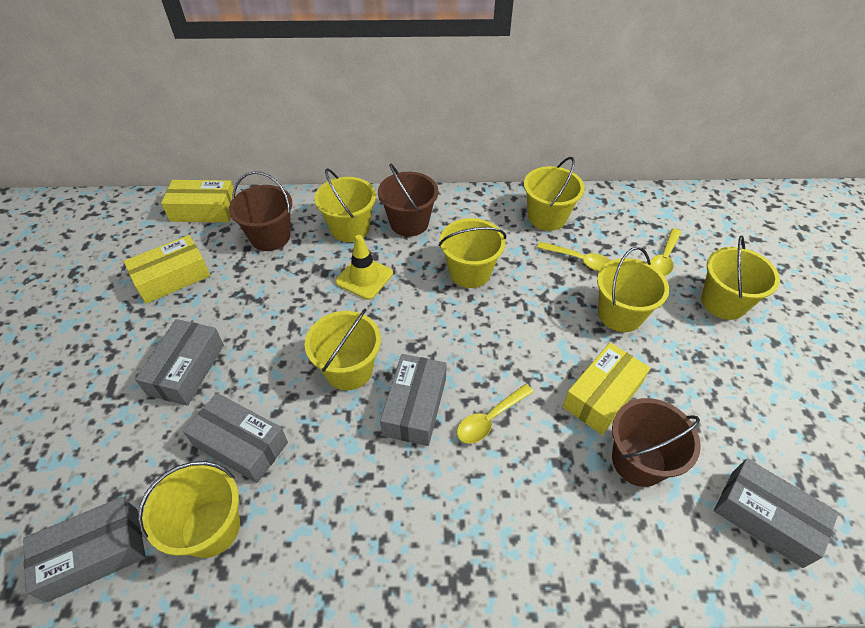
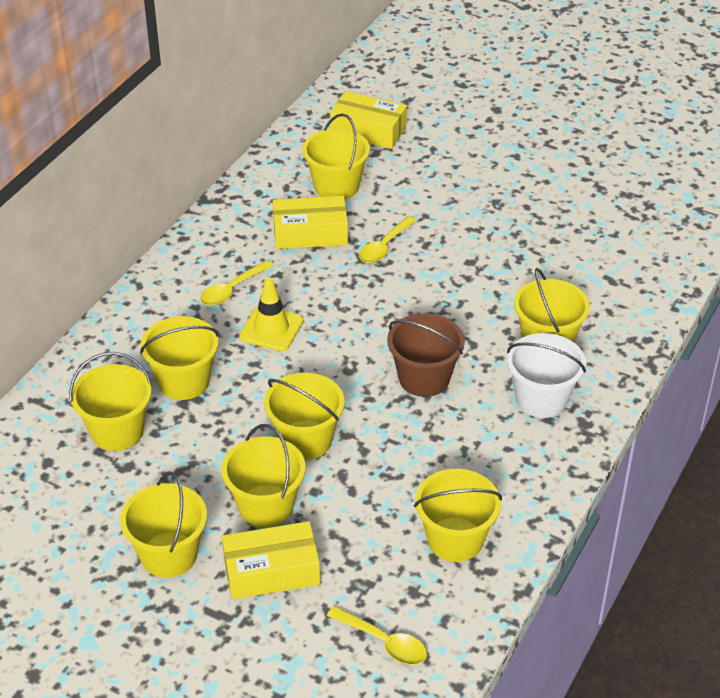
brown bucket: [229,171,292,251] [378,164,438,237] [612,398,701,487] = 3 -> [387,313,465,397] = 1
grey box: [23,497,146,602] [135,319,224,406] [183,393,288,483] [380,354,447,446] [714,459,839,568] = 5 -> none = 0
white bucket: none = 0 -> [507,333,586,418] = 1
yellow bucket: [138,461,240,558] [305,308,381,390] [314,168,376,242] [439,218,506,288] [524,157,585,231] [597,247,669,332] [701,236,780,320] = 7 -> [69,352,152,451] [120,472,207,578] [140,316,219,400] [221,424,306,528] [264,373,345,460] [302,113,370,200] [414,469,502,562] [514,268,590,342] = 8

